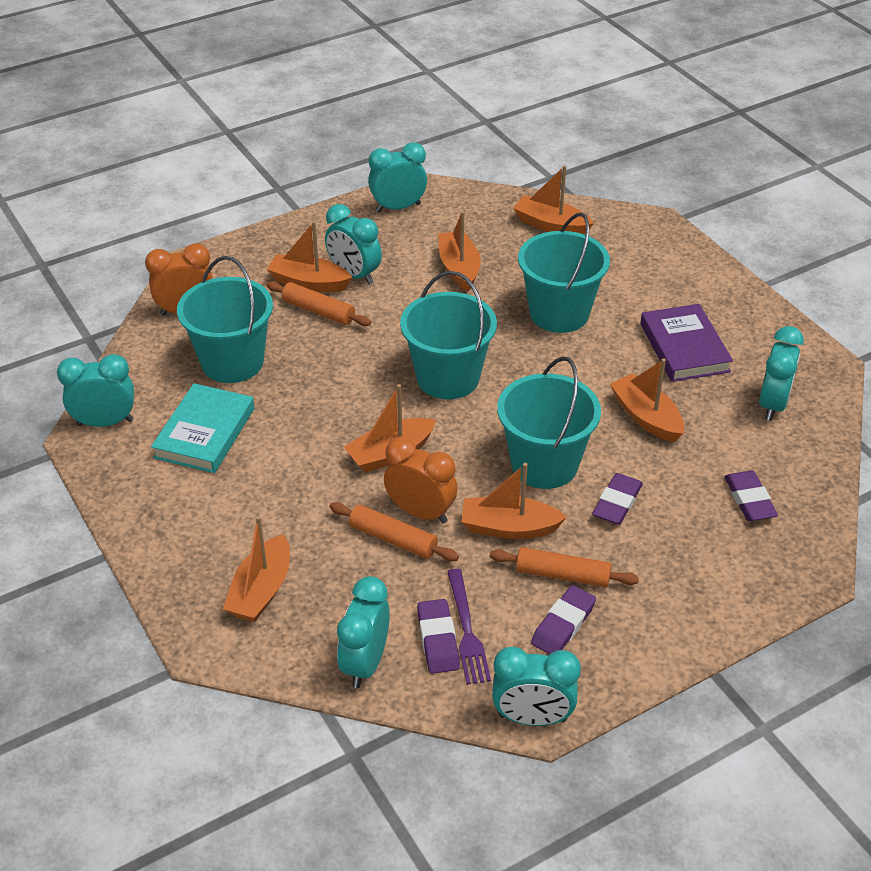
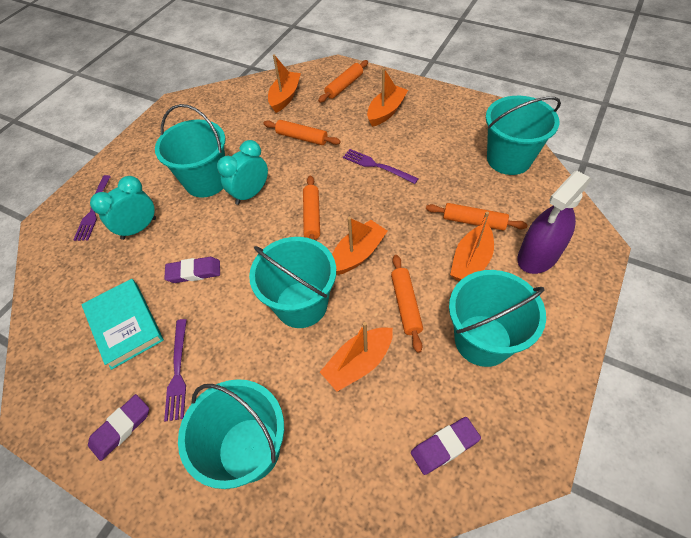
orange boat: [223,516,290,622] [267,221,352,292] [344,384,436,473] [438,211,481,292] [461,463,567,539] [513,165,594,235] [610,358,684,443] = 7 -> [268,54,301,113] [320,322,393,392] [332,217,388,275] [367,68,408,127] [450,211,494,281] = 5
orange clock: [145,243,213,316] [384,437,458,523] = 2 -> none = 0
orange rolling pin: [267,281,371,326] [329,502,459,561] [490,547,639,587] = 3 -> [263,120,341,145] [303,176,320,240] [318,60,368,103] [391,255,423,353] [426,203,528,231] = 5
purple book: [640,304,733,382] = 1 -> none = 0
purple eraser: [417,599,460,674] [531,585,596,654] [592,473,643,525] [724,471,778,521] = 4 -> [88,394,149,461] [164,257,220,283] [411,417,481,475] = 3
purple fork: [447,569,491,685] = 1 -> [73,175,111,241] [164,319,187,421] [343,149,419,184] = 3
purple spray bottle: none = 0 -> [517,171,591,274] = 1
turquoise bucket: [177,256,273,383] [400,271,497,399] [497,356,601,489] [518,213,610,333] = 4 -> [155,104,226,198] [178,379,284,489] [249,237,336,328] [449,270,546,367] [486,96,561,175] = 5
turquoise clock: [57,354,134,427] [325,204,382,285] [337,576,390,688] [368,142,427,212] [492,647,581,726] [759,326,804,421] = 6 -> [90,176,156,240] [217,140,268,205] = 2

